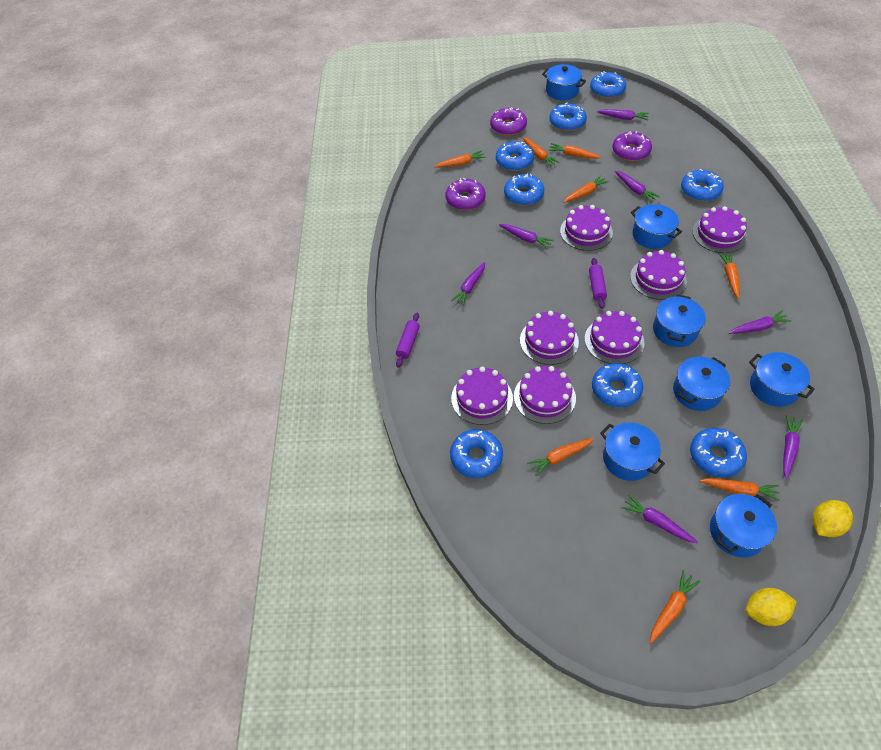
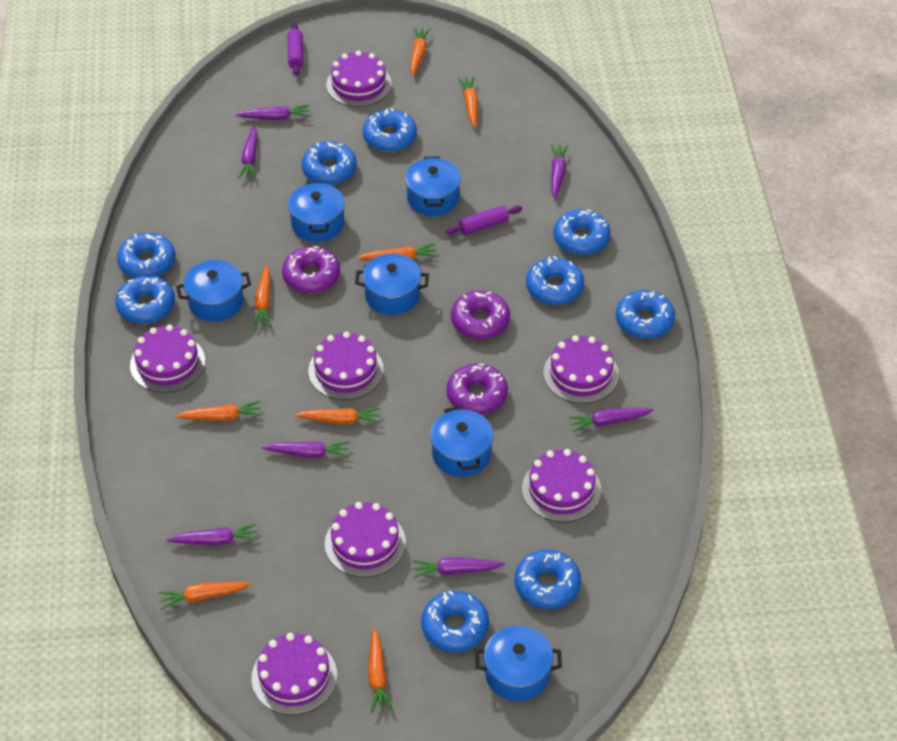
blue donut: [450,429,503,478] [496,142,534,171] [504,173,544,206] [550,103,587,131] [590,72,626,99] [592,363,643,407] [681,169,724,201] [690,428,747,477] = 8 -> [115,275,175,324] [117,233,175,278] [302,141,357,185] [363,108,417,152] [421,590,489,652] [515,550,581,609] [526,256,584,305] [554,209,611,255] [616,290,675,339] = 9
blue pot: [542,64,586,100] [600,422,665,481] [631,204,682,249] [653,294,706,347] [673,357,730,411] [710,494,777,557] [749,352,815,407] = 7 -> [176,260,251,322] [288,181,345,242] [355,254,429,315] [405,156,461,216] [430,406,494,477] [475,626,562,702] = 6
yellow lemon: [746,588,797,626] [812,500,853,537] = 2 -> none = 0

